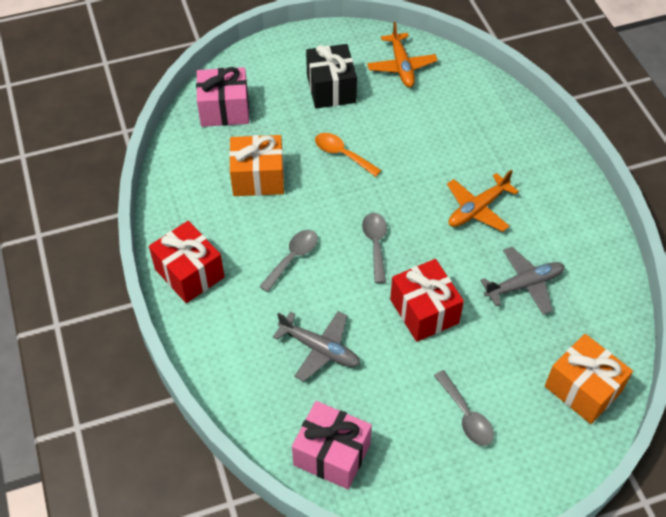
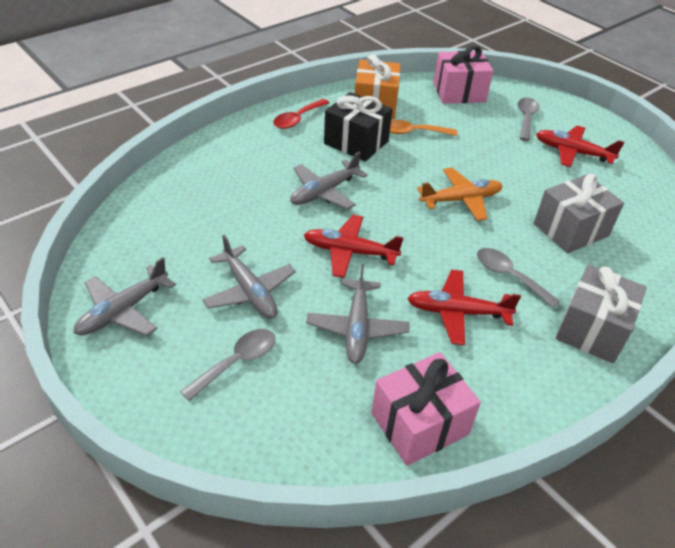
grey gift: none = 0 -> [534,174,624,253] [555,264,647,363] = 2
grey plane: [273,311,360,382] [480,247,565,315] = 2 -> [74,257,176,336] [202,235,296,319] [290,151,368,209] [306,264,409,364] = 4
orange gift: [229,135,284,196] [545,334,633,424] = 2 -> [355,54,401,119] = 1
orange plane: [367,22,438,87] [447,170,519,232] = 2 -> [417,168,503,221] = 1
red gift: [149,221,225,303] [390,259,464,342] = 2 -> none = 0
red plane: none = 0 -> [304,215,404,278] [407,270,521,345] [536,126,624,167] = 3
red spoon: none = 0 -> [273,99,329,129] = 1

